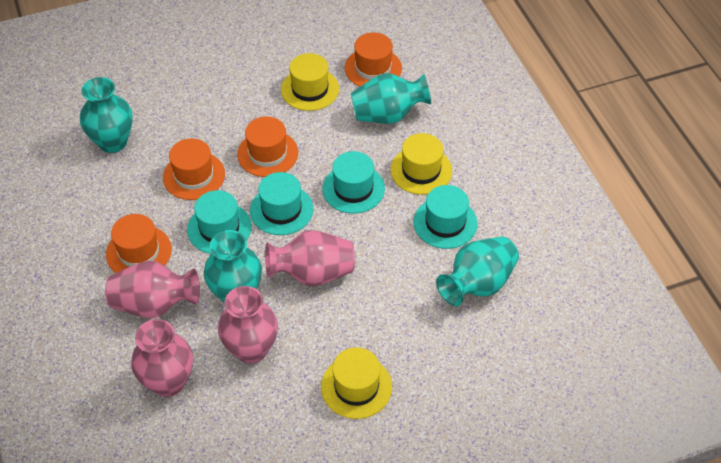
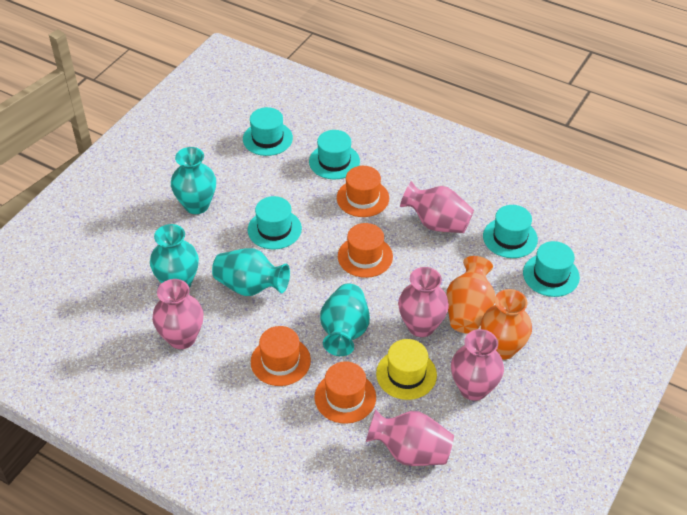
orange vase: none = 0 -> [446,256,495,334] [481,289,532,360] = 2
pink vase: [105,261,200,319] [131,319,193,397] [218,286,278,364] [265,230,355,287] = 4 -> [152,279,204,349] [366,409,454,466] [398,267,449,337] [400,181,474,233] [451,329,504,401] = 5
turquoise hat: [187,190,252,254] [250,172,314,235] [322,151,385,214] [413,185,478,249] = 4 -> [243,107,293,156] [248,196,302,249] [309,130,360,180] [483,205,538,258] [523,241,580,297] = 5
yellow hat: [281,53,339,111] [321,347,392,419] [390,133,452,195] = 3 -> [376,339,437,400] = 1

